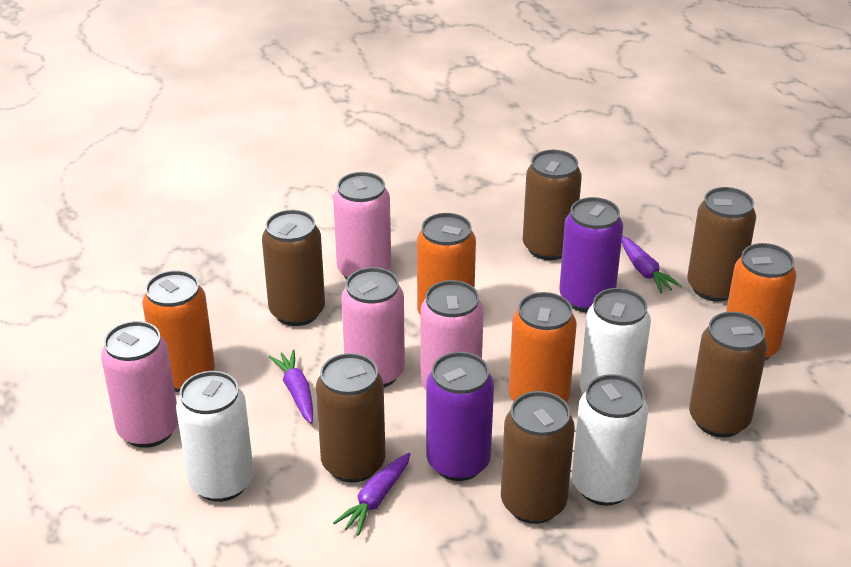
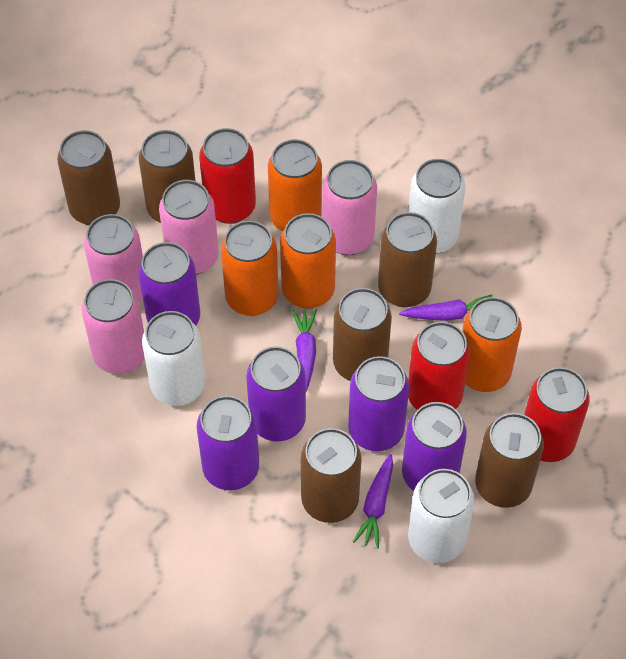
purple can: [426,352,494,481] [559,197,623,312] = 2 -> [138,242,200,326] [196,396,259,490] [246,346,306,441] [348,356,409,451] [402,402,467,491] = 5
red can: none = 0 -> [199,128,256,224] [408,321,470,410] [524,367,590,462] = 3

